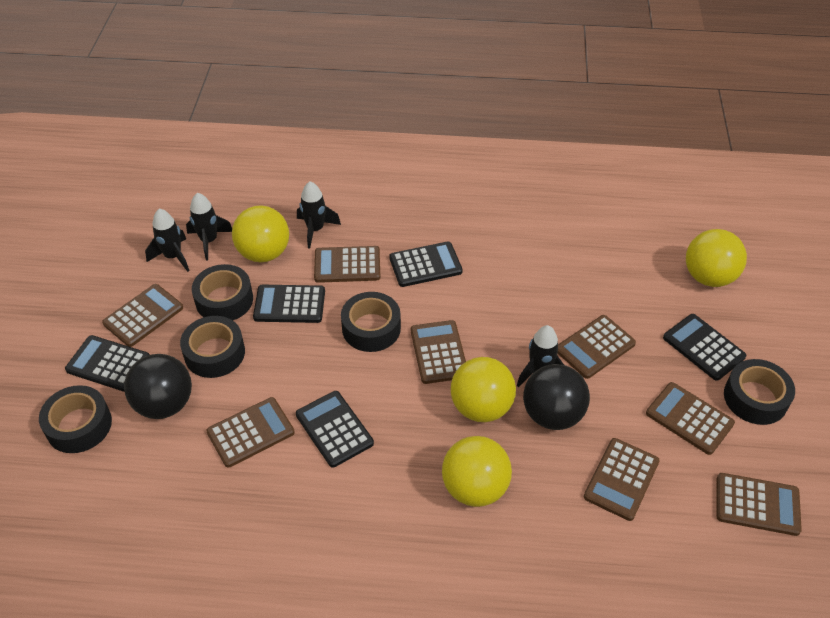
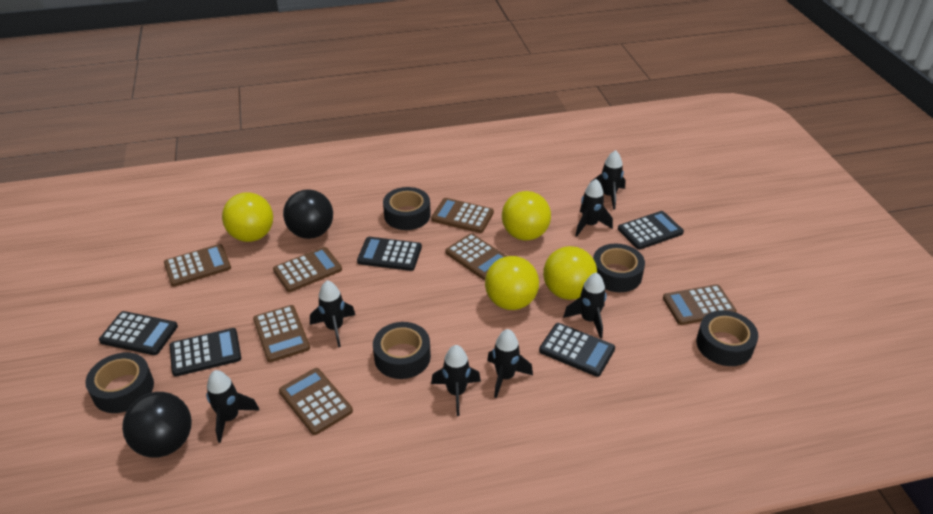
black rocket: [145,208,190,272] [186,193,232,261] [297,181,341,249] [517,325,564,387] = 4 -> [206,370,259,443] [310,280,355,347] [431,345,481,416] [487,329,533,398] [563,272,606,339] [575,179,613,236] [591,150,626,210] = 7
brown calculator: [102,284,183,347] [206,397,295,468] [314,246,380,283] [411,320,466,384] [557,315,636,379] [584,438,660,521] [646,382,735,455] [716,473,802,536] = 8 -> [164,244,231,287] [253,305,310,362] [273,247,342,292] [279,368,353,435] [431,198,494,233] [445,233,506,280] [663,284,737,325] = 7

